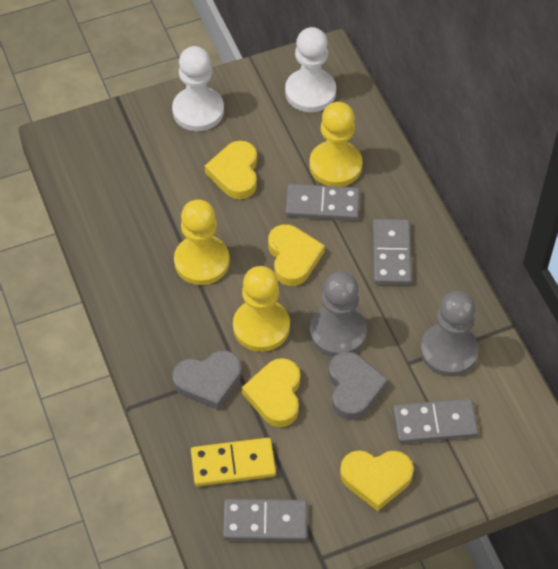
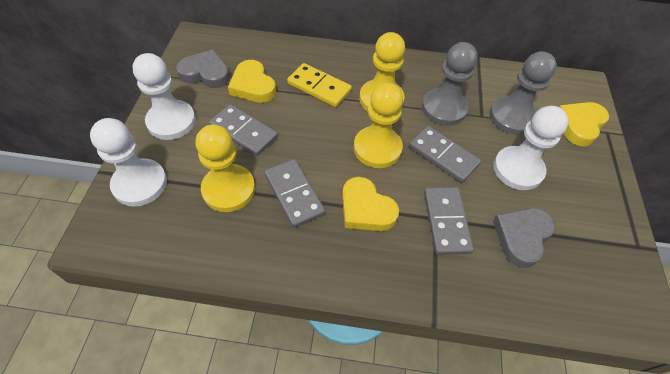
white pawn: [172,46,224,131] [285,27,336,112] = 2 -> [90,118,167,206] [132,53,196,140] [493,106,569,190] = 3
yellow heart: [205,141,257,199] [242,358,300,427] [268,224,325,286] [340,450,414,511] = 4 -> [228,60,276,103] [342,177,399,231] [559,102,609,146] = 3

